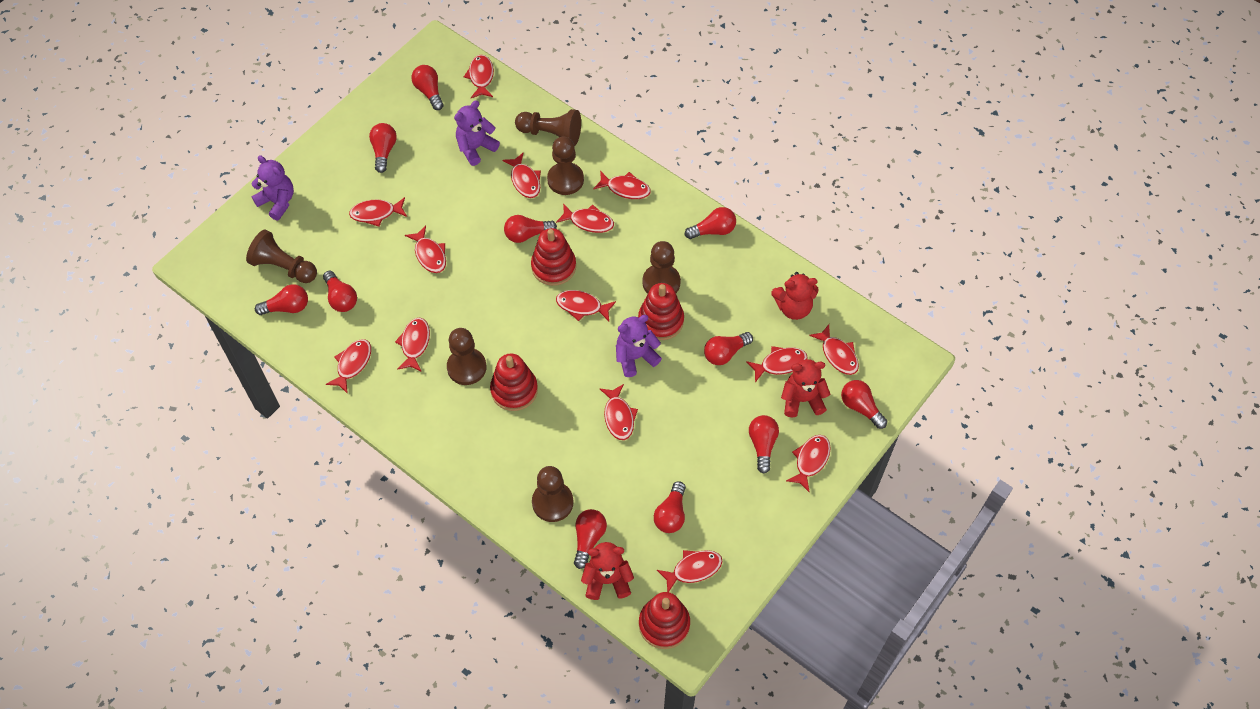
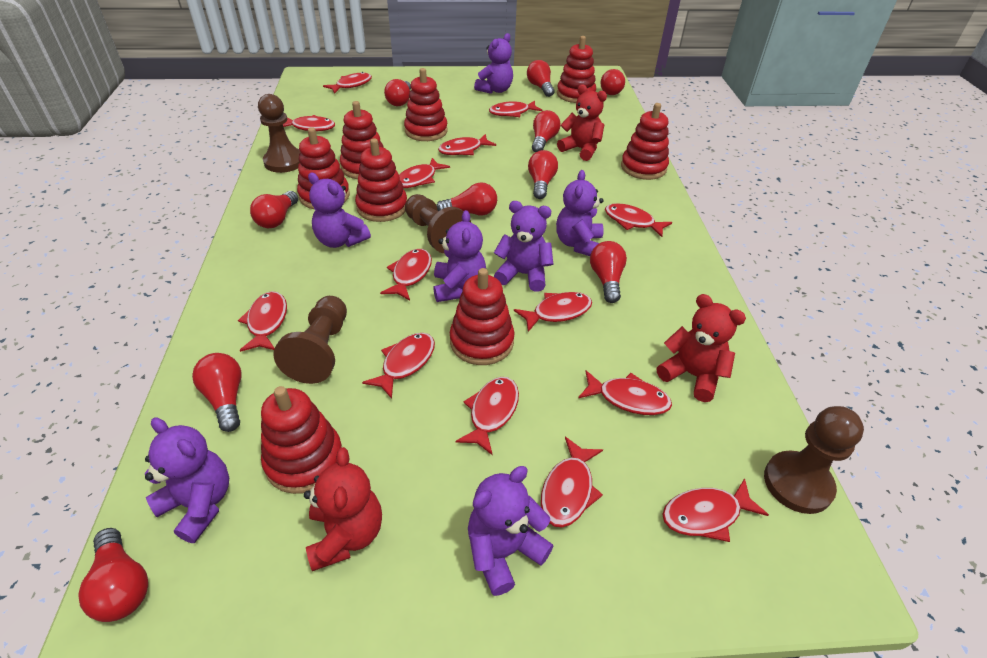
brown pawn: [246,230,317,283] [447,328,487,385] [515,109,581,146] [532,466,573,522] [547,137,584,195] [642,241,681,294] = 6 -> [258,94,300,173] [273,296,347,384] [405,194,471,254] [764,406,864,514] = 4
purple teddy bear: [251,155,294,220] [454,100,500,166] [616,315,662,377] = 3 -> [145,417,229,543] [308,173,371,248] [433,210,486,302] [468,466,553,596] [474,33,513,94] [494,201,554,292] [556,170,604,256] = 7
red light bulb: [255,284,308,315] [323,271,357,312] [369,123,397,173] [411,65,444,110] [504,215,557,243] [574,509,607,569] [654,481,686,533] [685,207,736,239] [704,332,753,365] [749,415,779,474] [841,380,887,429] = 11 -> [78,528,148,622] [192,353,242,432] [250,191,298,228] [384,79,411,106] [436,182,497,216] [527,60,554,97] [528,150,558,199] [532,110,561,153] [590,241,627,303] [600,69,625,95] = 10
red stacking toy: [490,353,538,411] [531,228,576,286] [638,283,684,340] [639,592,690,649] = 4 -> [261,386,342,494] [297,127,350,209] [340,101,384,179] [355,138,407,222] [404,68,448,141] [450,268,515,365] [557,36,596,103] [621,103,669,180] = 8

